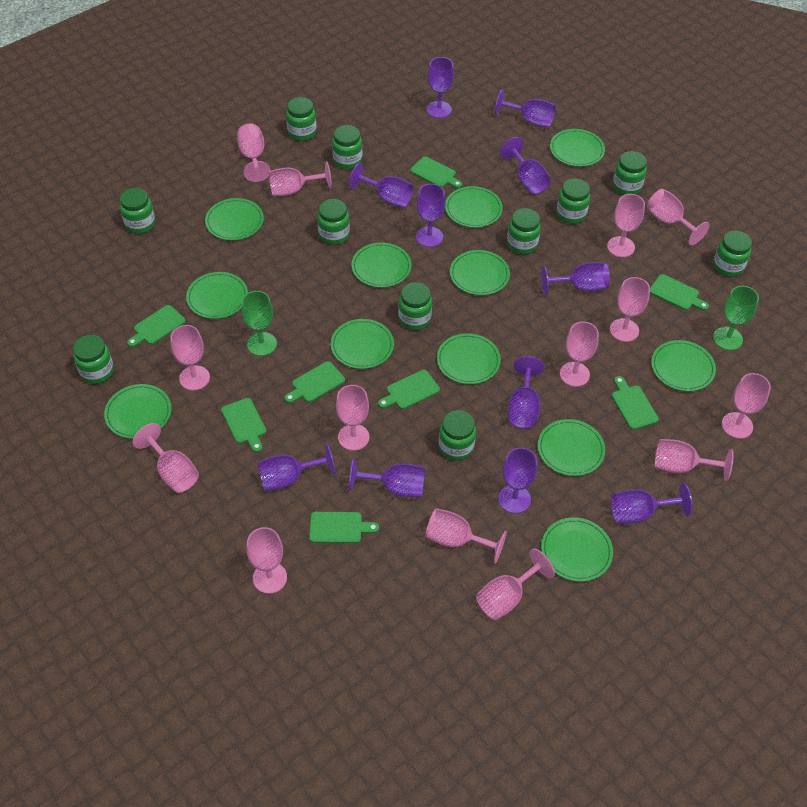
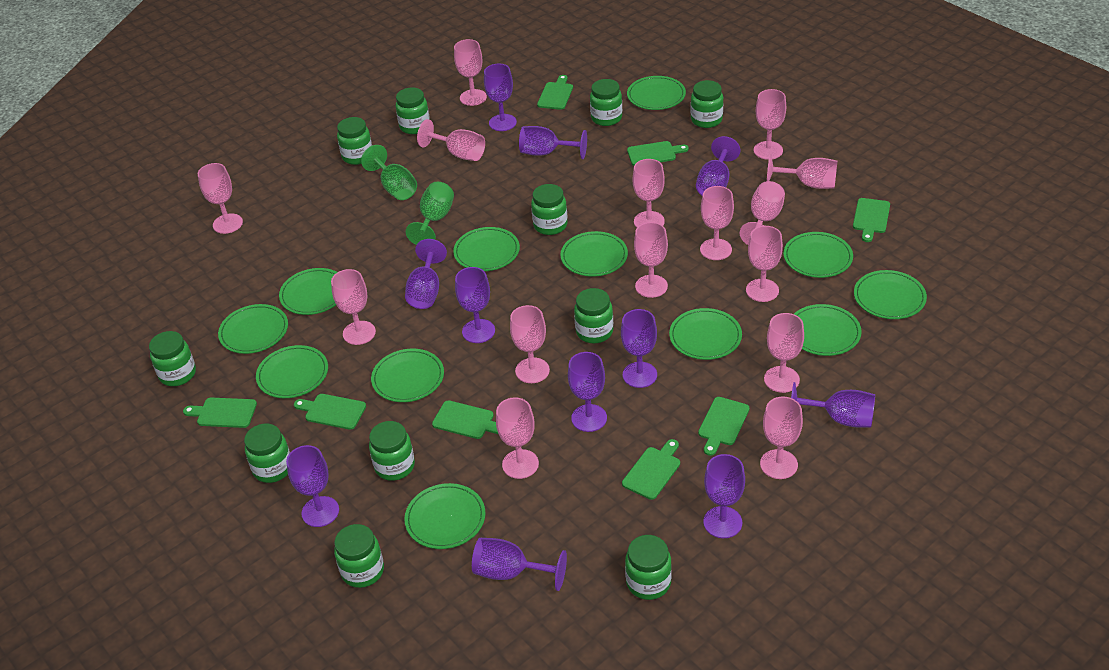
pink goblet: [133,423,199,493] [170,325,210,390] [237,123,270,182] [247,527,287,594] [269,161,332,196] [336,385,369,451] [425,508,507,564] [476,548,555,620] [560,322,599,387] [607,194,645,257] [610,277,650,342] [647,189,710,245] [655,439,733,481] [722,373,771,439] = 14 -> [198,163,243,234] [331,269,376,345] [417,119,485,161] [454,39,487,106] [496,397,539,479] [510,305,550,383] [633,159,665,227] [634,222,668,298] [700,186,734,260] [740,181,785,245] [746,226,783,302] [754,89,786,160] [760,397,803,479] [764,313,804,393] [767,154,837,189] = 15

